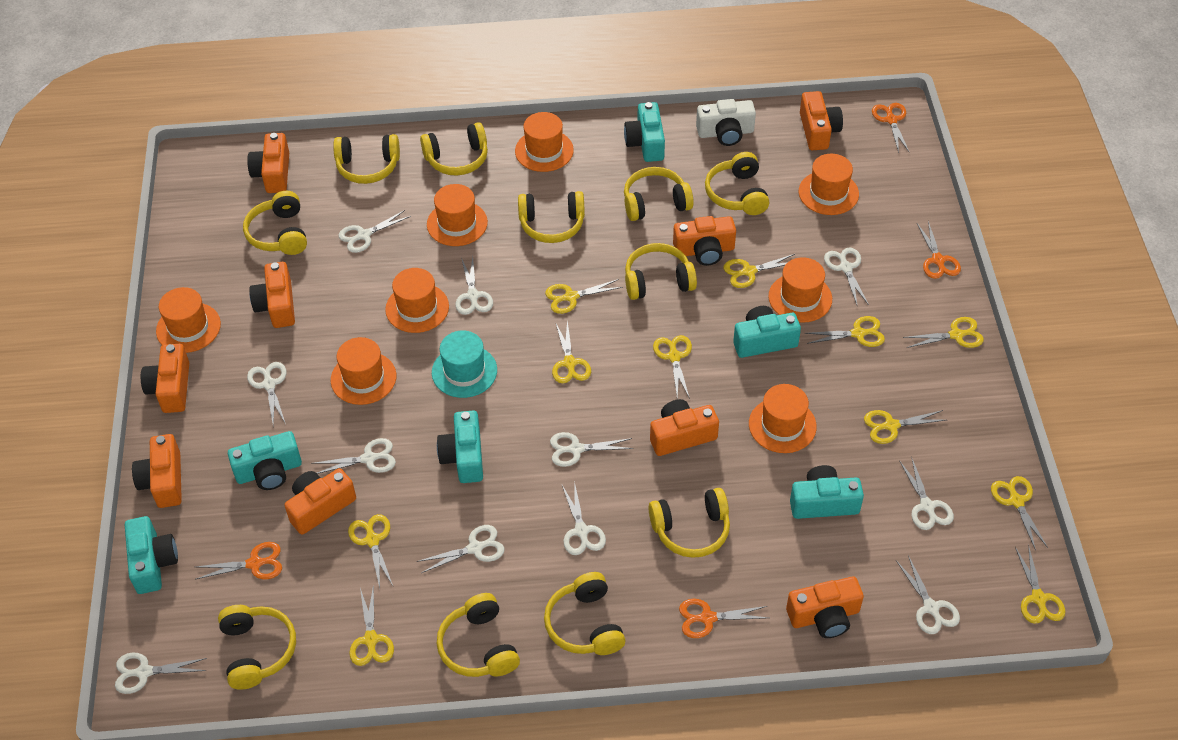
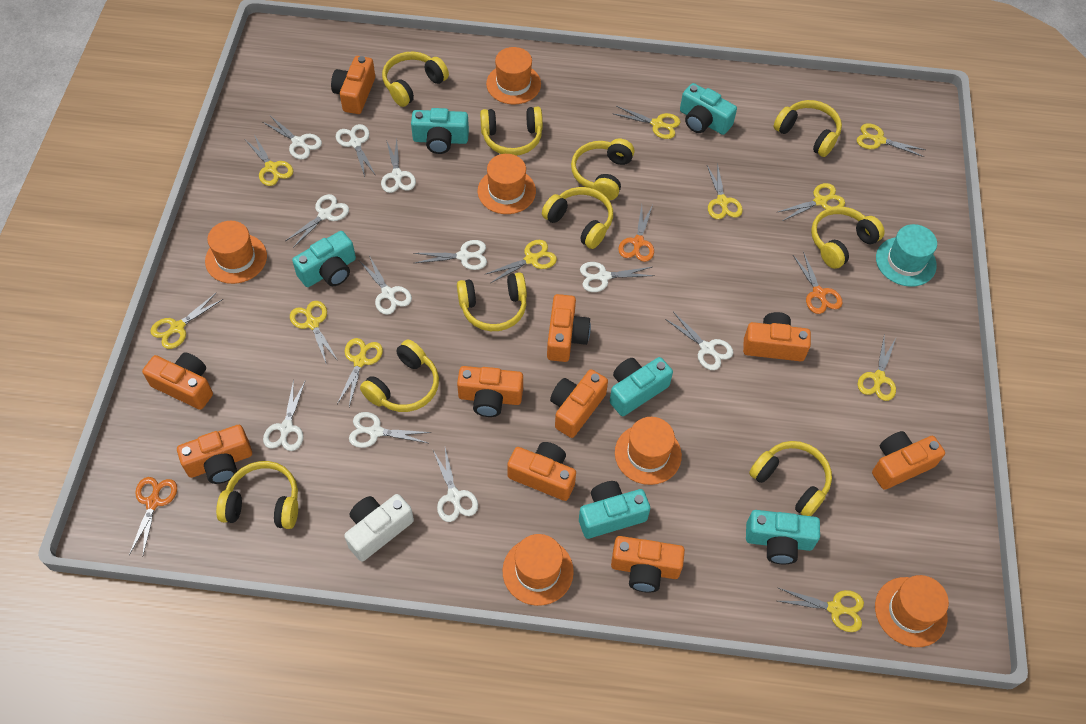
orange camera: [132,434,182,508] [141,344,189,413] [247,133,289,193] [249,262,295,328] [284,468,356,535] [650,399,719,456] [673,216,736,266] [786,577,864,638] [800,91,843,150] = 9 -> [142,352,213,410] [177,425,252,484] [331,56,375,114] [457,366,523,417] [507,442,576,501] [547,294,591,362] [550,369,608,438] [611,536,685,593] [743,312,811,361] [872,431,945,490] = 10
orange hat: [156,287,221,353] [331,337,396,405] [385,268,449,333] [427,184,488,246] [515,112,574,172] [749,384,817,453] [769,257,832,323] [799,154,859,215] = 8 -> [205,221,267,284] [478,154,536,214] [486,47,541,105] [502,534,574,606] [615,417,682,485] [875,575,949,647] = 6
orange scissors: [195,542,282,580] [679,599,768,638] [872,103,910,153] [917,221,961,279] = 4 -> [129,477,177,555] [618,205,654,262] [793,251,843,314] = 3
yellow headphones: [218,605,296,690] [243,191,307,255] [333,134,400,184] [420,122,488,176] [437,593,520,677] [518,191,585,243] [544,572,626,655] [624,167,694,221] [625,243,697,300] [649,488,730,558] [705,152,769,215] = 11 -> [216,461,298,529] [360,340,439,412] [382,52,449,107] [457,272,527,331] [480,107,543,156] [542,187,613,249] [571,139,634,200] [749,441,832,516] [774,100,842,157] [811,207,885,269] = 10

